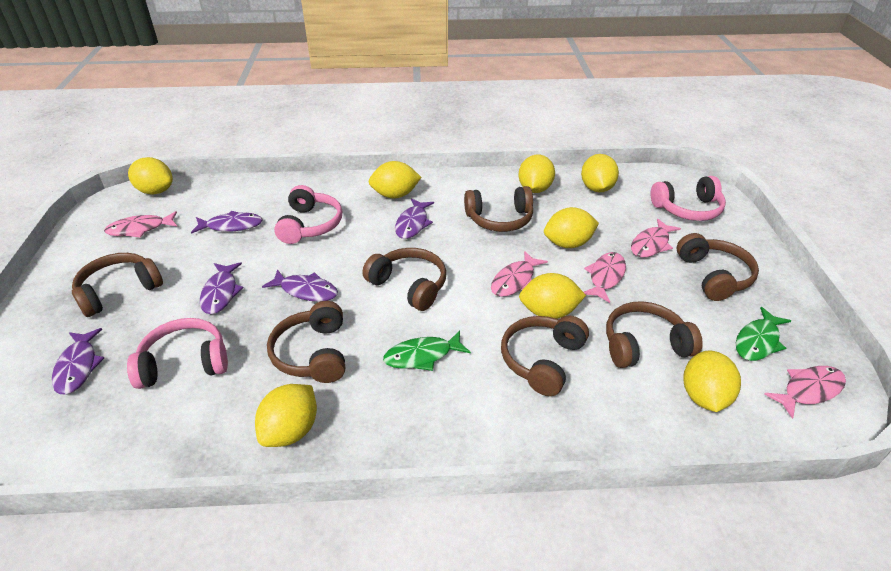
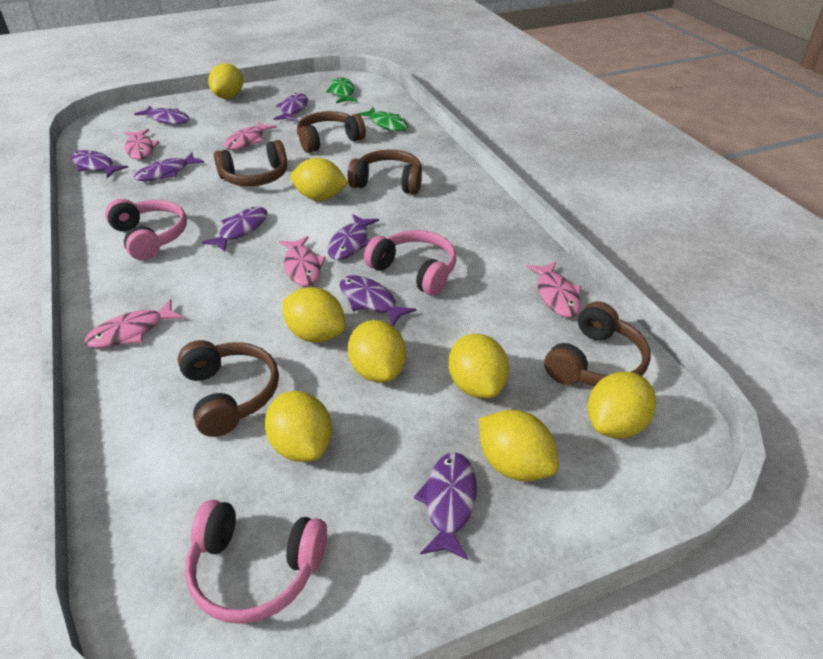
brown headphones: [72,253,163,317] [267,301,345,383] [362,248,446,311] [464,186,533,232] [501,316,589,396] [606,301,703,368] [677,233,759,301] = 7 -> [178,340,279,437] [214,140,287,186] [297,111,366,153] [348,150,422,194] [544,301,651,386] = 5
purple fish: [52,328,104,395] [191,211,263,234] [200,262,244,314] [262,269,338,302] [395,198,434,239] = 5 -> [71,150,128,178] [134,106,189,125] [134,153,204,181] [202,207,267,252] [274,93,308,121] [327,214,379,260] [340,275,416,326] [414,452,477,560] = 8

